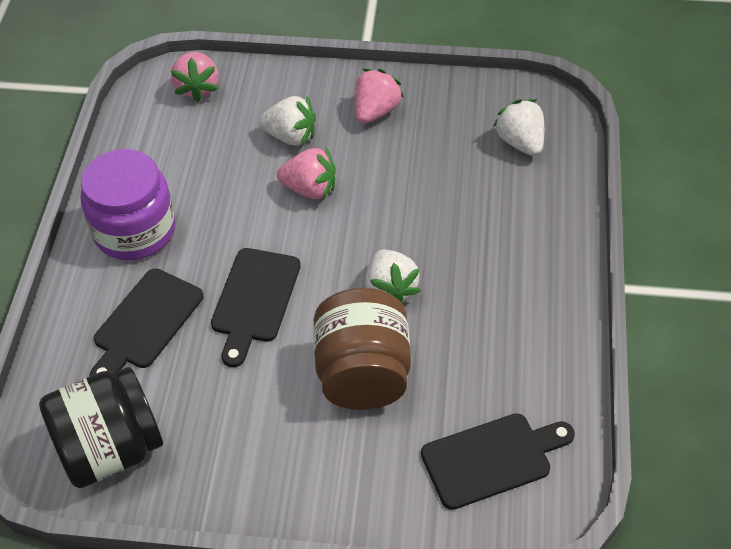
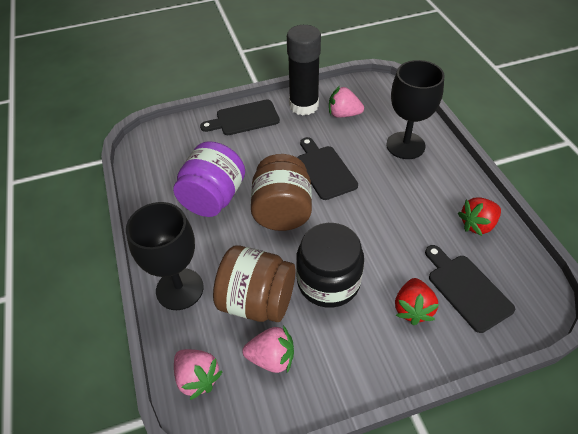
black glue stick: none = 0 -> [287,25,321,115] = 1
black goblet: none = 0 -> [126,202,204,310] [386,60,445,159] = 2
brown jar: [313,288,411,410] = 1 -> [213,245,295,322] [251,154,312,231] = 2
red strawberry: none = 0 -> [395,278,439,325] [458,197,501,236] = 2
white strawberry: [259,96,316,145] [366,249,421,303] [493,99,544,156] = 3 -> none = 0

